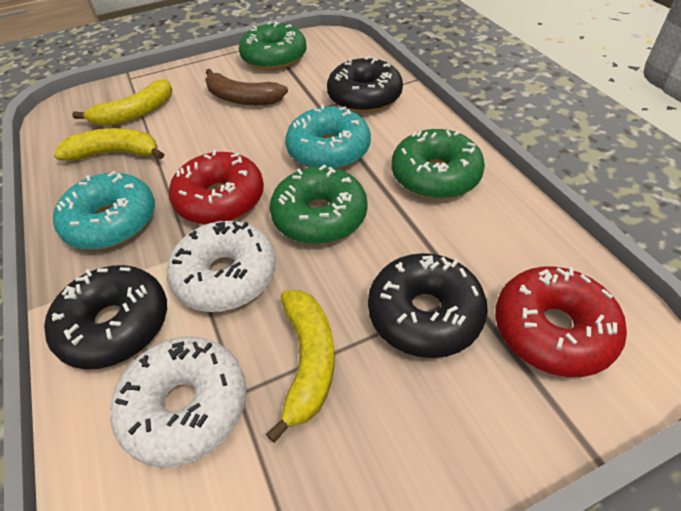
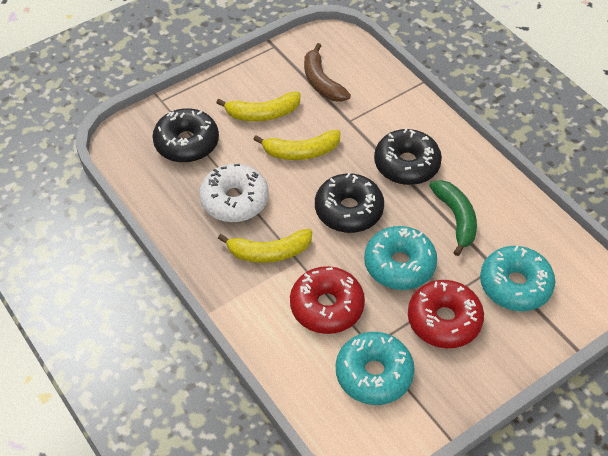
green banana: none = 0 -> [429,180,477,256] = 1
green donut: [239,21,307,70] [270,165,367,244] [392,129,485,199] = 3 -> none = 0
turquoise donut: [53,171,155,250] [285,105,371,169] = 2 -> [336,332,415,405] [364,226,437,290] [480,246,555,311] = 3
white donut: [110,336,246,468] [167,221,276,312] = 2 -> [199,164,269,222] = 1

